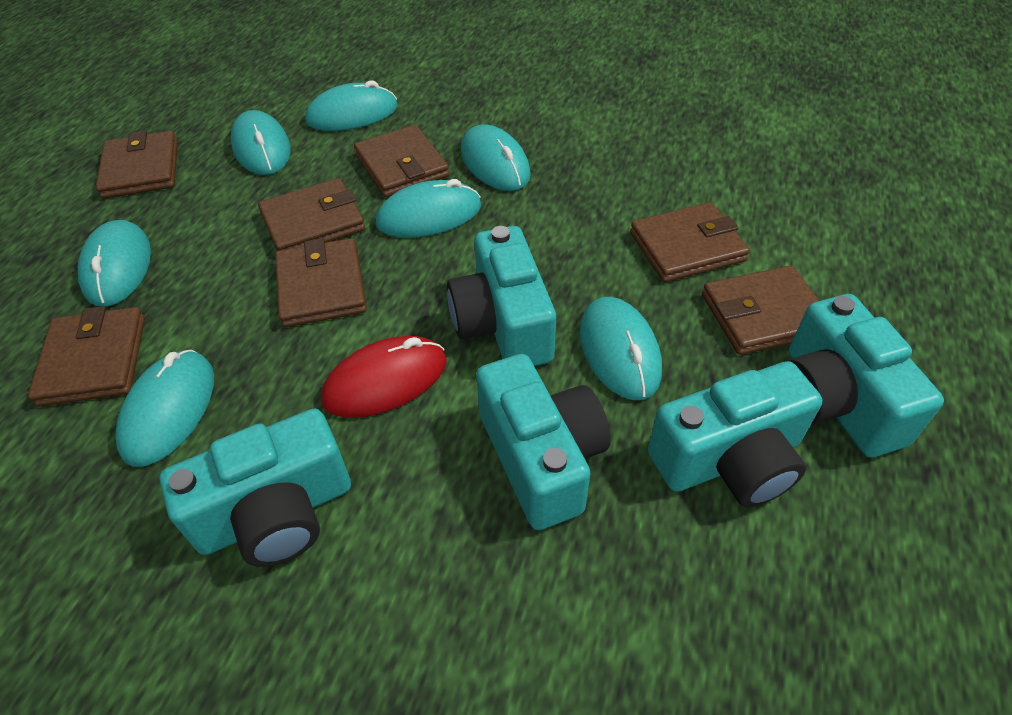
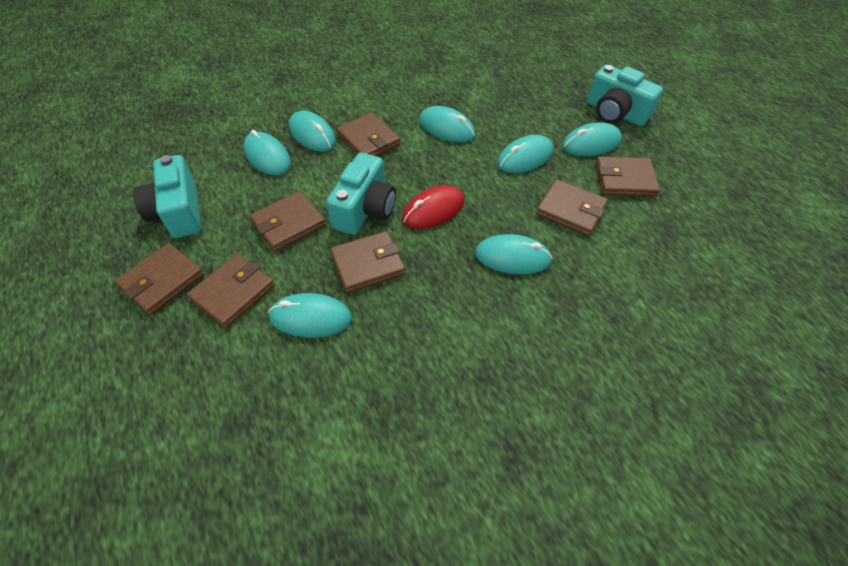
turquoise camera: [159,408,351,567] [447,226,556,366] [476,354,611,530] [648,361,823,507] [788,294,944,457] = 5 -> [133,155,201,238] [326,152,396,235] [587,65,663,126] = 3

